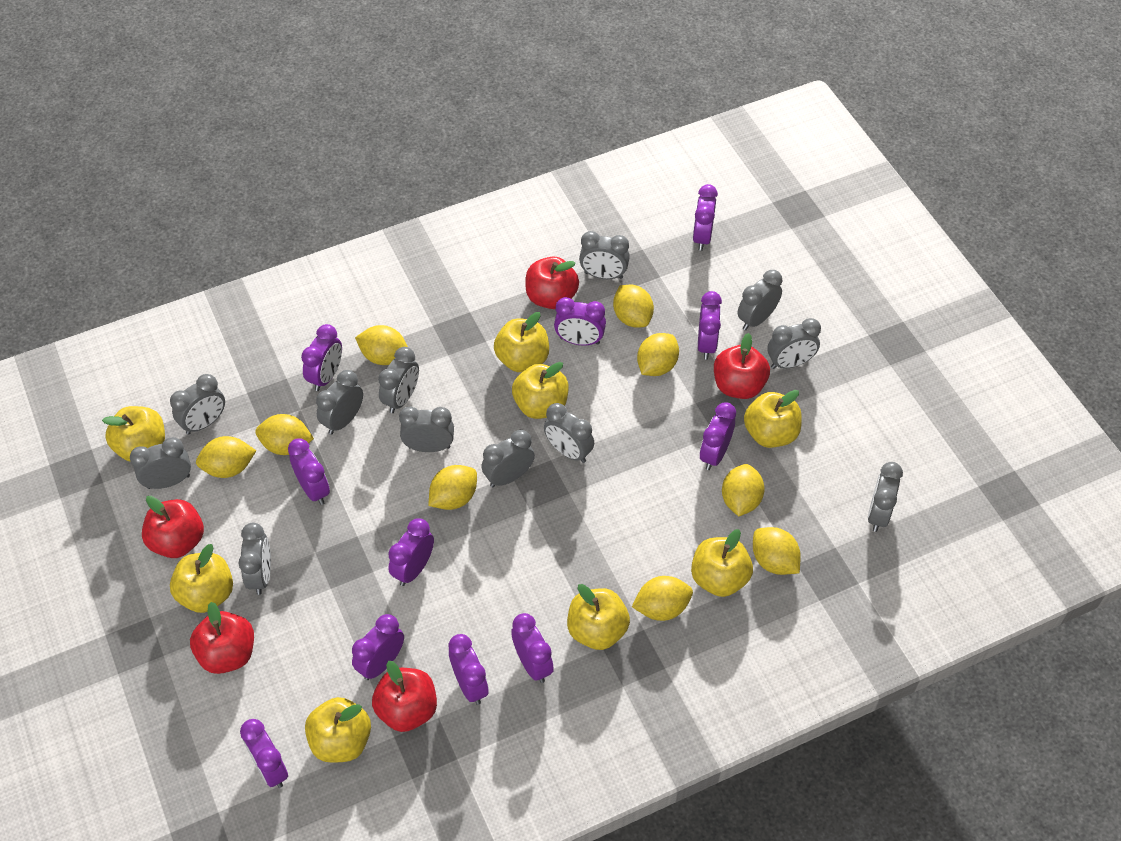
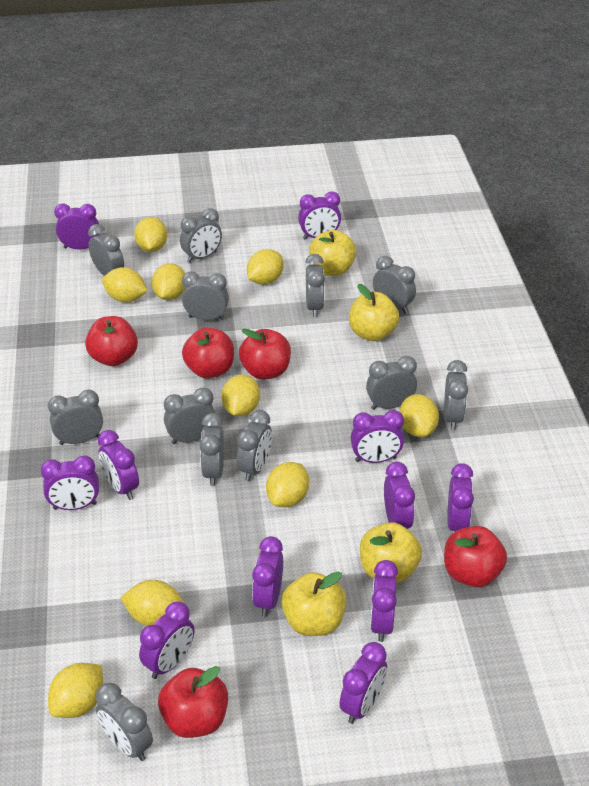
yellow apple: [102,406,165,462] [170,544,233,613] [305,697,371,762] [494,312,549,372] [512,362,569,419] [567,584,630,650] [691,529,753,597] [744,390,802,448] = 8 -> [281,572,347,636] [309,230,357,276] [349,284,400,341] [360,522,422,583] = 4

